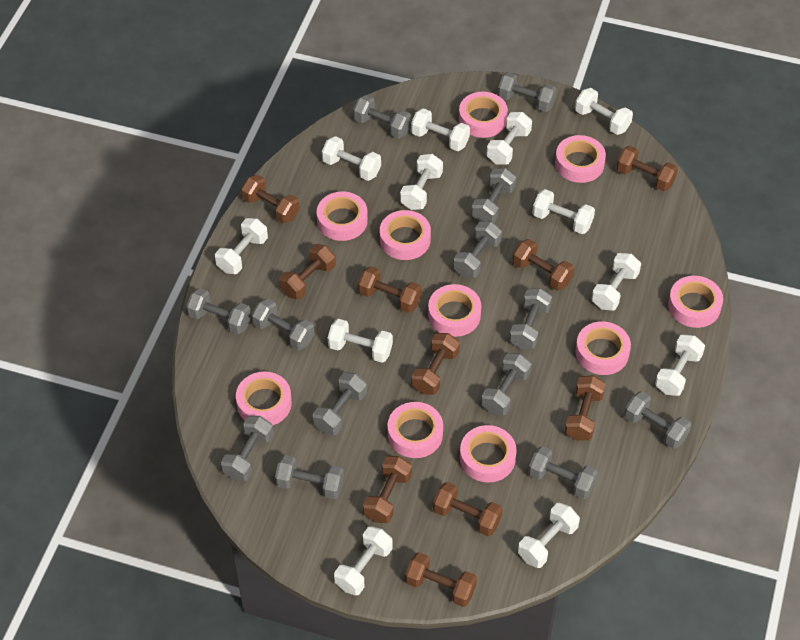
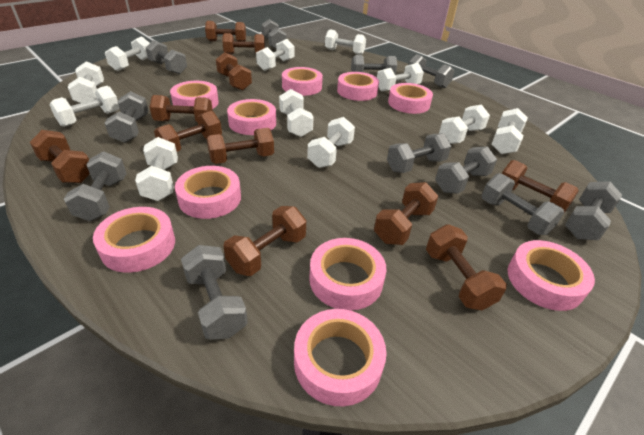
brown dumbbell: [241,175,300,224] [279,244,336,300] [358,266,421,313] [363,456,412,523] [405,552,477,607] [412,333,460,395] [433,482,503,536] [513,239,574,291] [565,375,606,441] [616,146,678,191] = 10 -> [30,130,90,183] [149,95,213,123] [154,111,222,152] [205,21,246,42] [207,128,274,164] [216,52,252,90] [222,33,265,55] [223,206,306,276] [374,182,438,245] [426,224,507,310] [502,160,579,213] = 11
grey dumbbell: [186,288,251,334] [221,416,273,481] [252,299,314,350] [275,455,344,499] [313,372,367,435] [353,95,411,139] [453,221,502,278] [471,168,516,223] [481,353,531,415] [498,72,557,112] [509,288,552,349] [528,446,598,499] [624,391,691,449] = 13 -> [64,151,127,221] [105,91,149,143] [146,40,187,74] [181,245,248,340] [261,19,287,49] [351,55,397,75] [387,133,451,173] [408,54,454,88] [435,146,497,194] [482,173,564,235] [565,181,622,240] = 11
white dumbbell: [215,218,268,274] [322,136,381,181] [328,319,393,363] [334,526,393,595] [400,154,443,210] [411,108,470,151] [487,112,532,165] [518,503,580,568] [533,189,595,234] [575,88,633,135] [592,253,641,311] [655,335,705,396] = 12 -> [49,86,119,127] [68,61,104,103] [105,36,150,71] [135,137,178,201] [256,39,295,71] [279,89,314,137] [307,117,355,168] [325,29,366,55] [377,63,424,91] [439,105,490,144] [491,108,528,154] = 11

